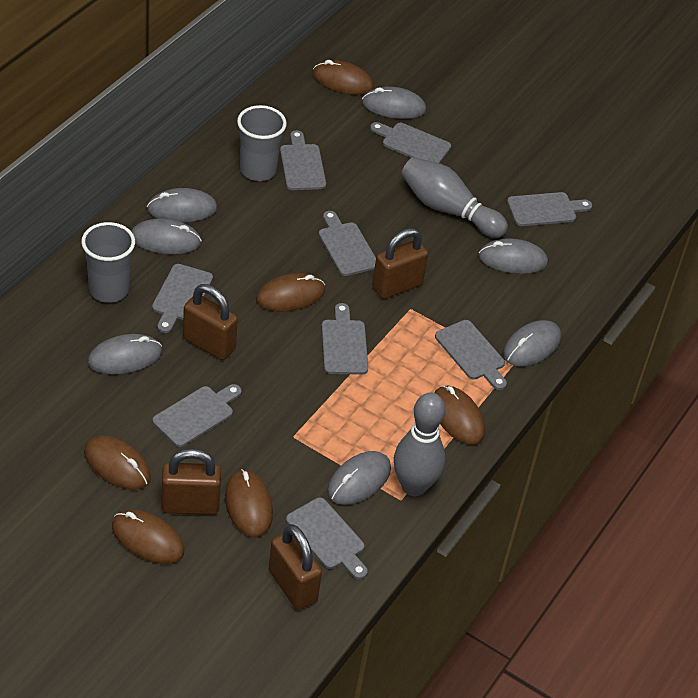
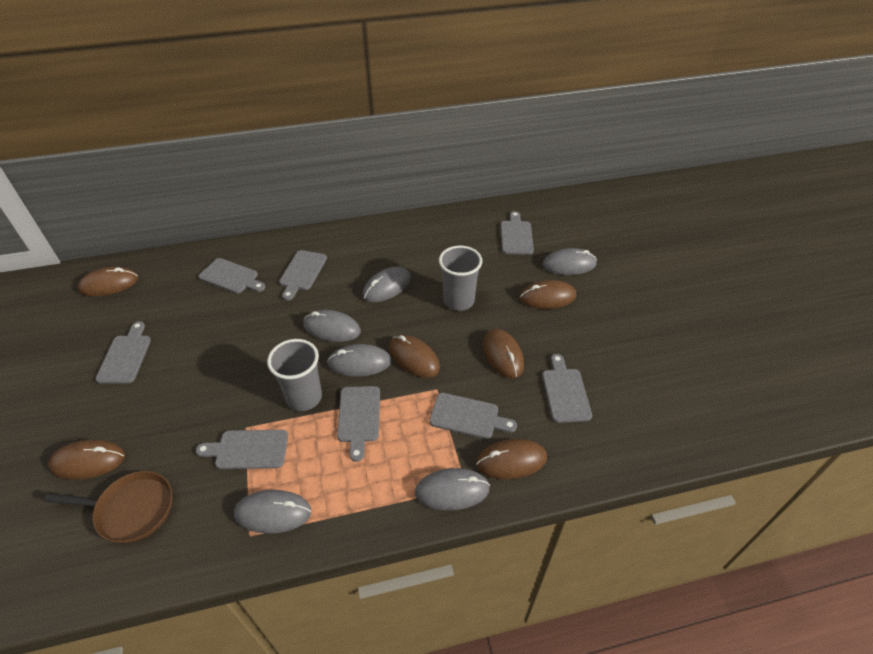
brown padlock: [161,448,221,515] [183,284,238,360] [268,524,322,610] [372,228,428,299] = 4 -> none = 0
brown pan: none = 0 -> [44,471,172,543] = 1
grey bowling pin: [394,393,445,496] [401,157,508,238] = 2 -> none = 0
grey cutting board: [152,264,213,333] [153,384,242,447] [280,130,326,190] [286,498,368,579] [319,211,376,276] [322,303,368,375] [370,122,451,163] [435,320,507,390] [507,192,592,226] = 9 -> [96,321,151,384] [196,430,288,469] [199,258,265,294] [279,250,327,301] [337,386,380,462] [429,393,517,439] [501,211,534,255] [542,354,592,423] = 8
grey mouse: [88,334,162,374] [131,218,202,254] [147,188,217,222] [327,451,391,505] [362,87,426,119] [478,238,548,274] [503,320,561,366] = 7 -> [234,490,311,534] [303,310,361,342] [327,344,392,377] [363,267,411,303] [415,468,490,510] [543,248,597,275] = 6

